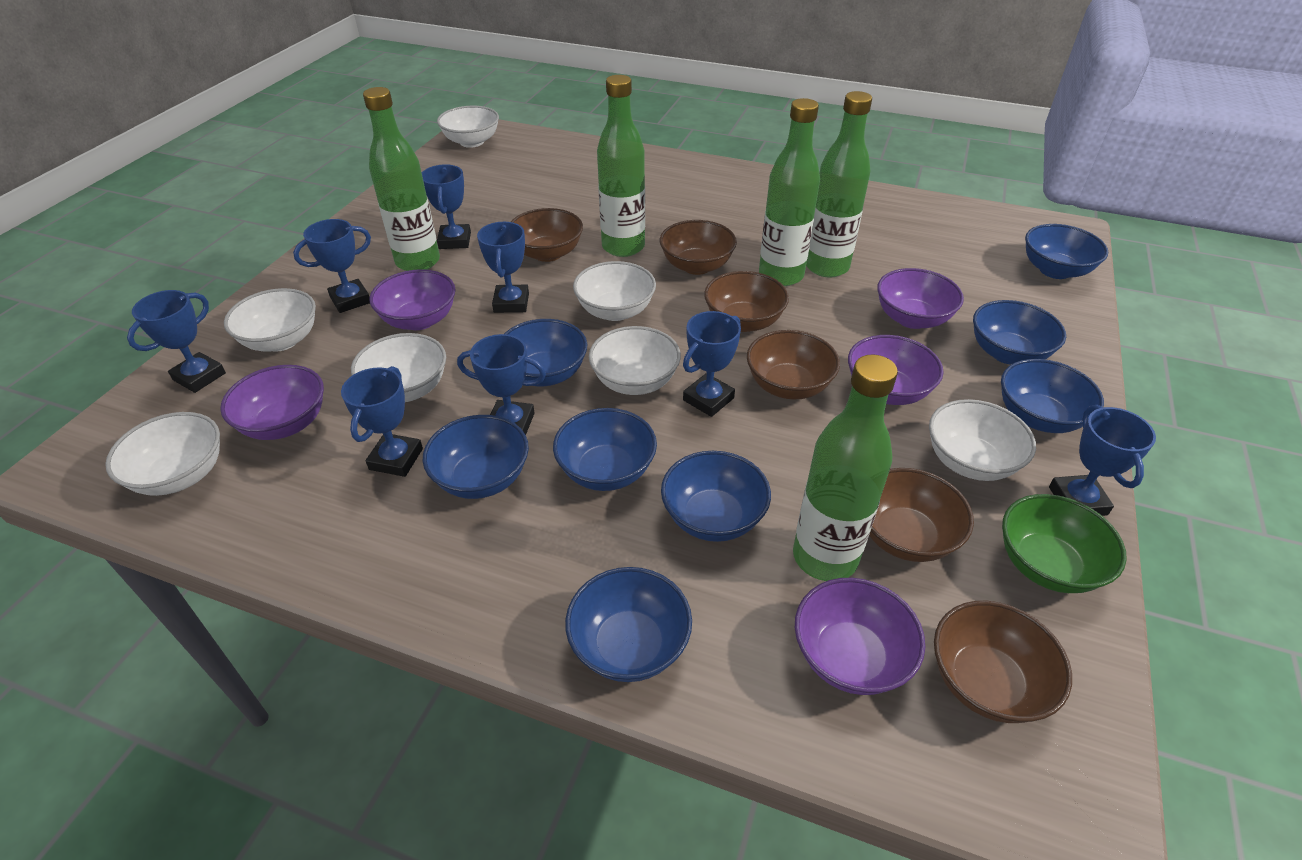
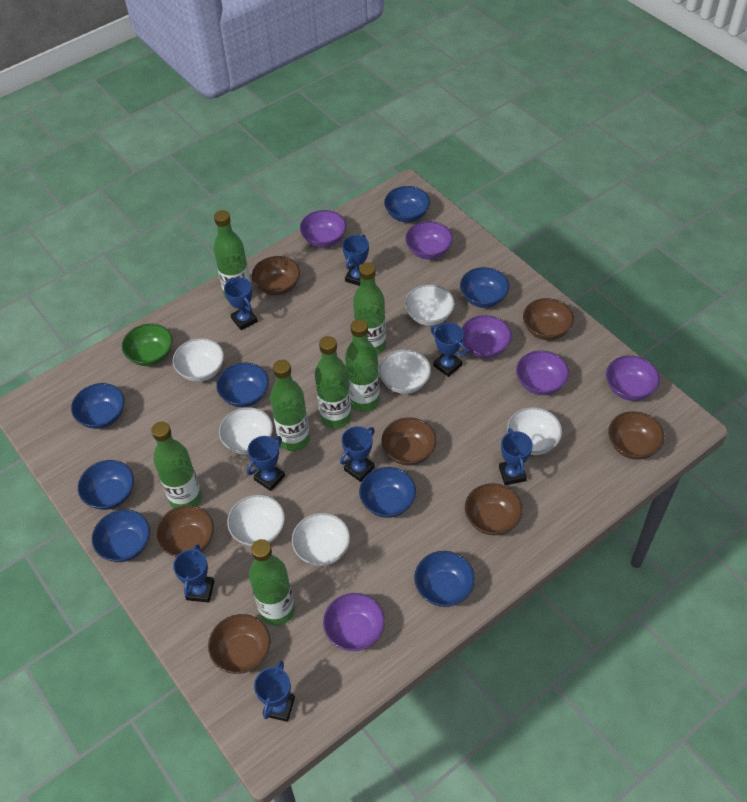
brown bowl: [511,208,583,262] [660,220,737,275] [704,271,789,332] [747,330,840,400] [869,468,974,562] [934,601,1072,723] = 6 -> [156,505,214,557] [208,614,270,674] [252,256,300,296] [382,417,437,466] [465,483,523,535] [523,298,574,340] [608,411,665,460] = 7
green bottle: [363,87,440,271] [597,75,645,257] [759,98,820,286] [793,354,898,581] [806,91,872,277] = 5 -> [151,422,202,508] [213,210,251,301] [249,539,295,626] [270,360,310,451] [315,336,351,429] [345,319,380,412] [353,263,386,354] = 7
purple bowl: [220,365,324,440] [370,269,456,330] [795,578,925,695] [848,335,944,405] [877,268,964,329] = 5 -> [300,210,347,248] [323,593,385,651] [405,221,453,259] [462,315,512,358] [516,350,569,395] [606,355,660,401] = 6

